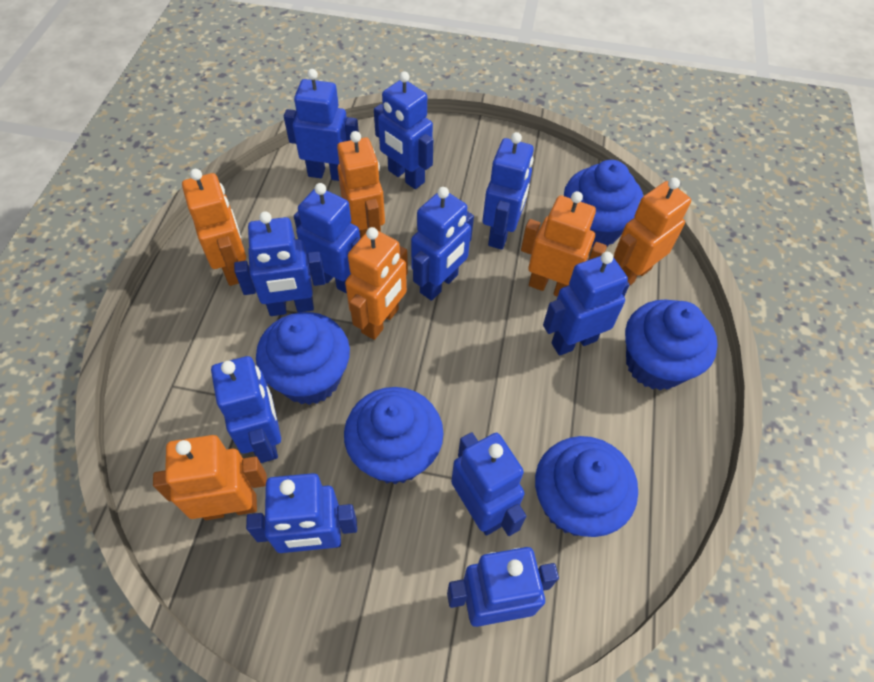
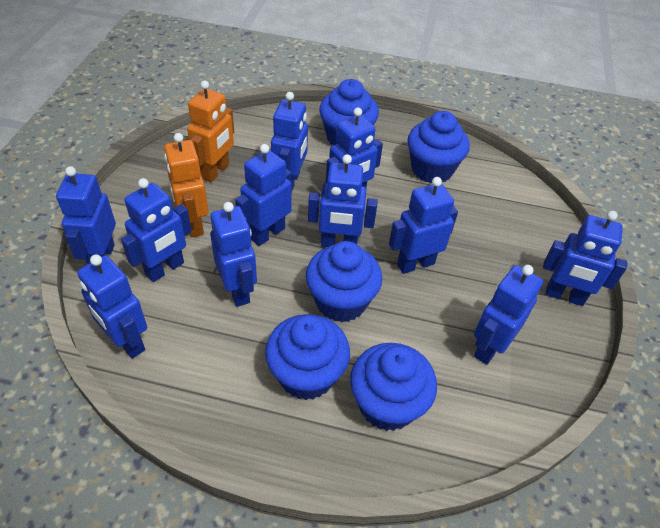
orange robot: [153,435,267,520] [182,169,246,286] [337,131,385,238] [345,227,408,340] [521,191,607,297] [614,178,691,286] = 6 -> [164,133,209,238] [187,80,234,182] = 2

